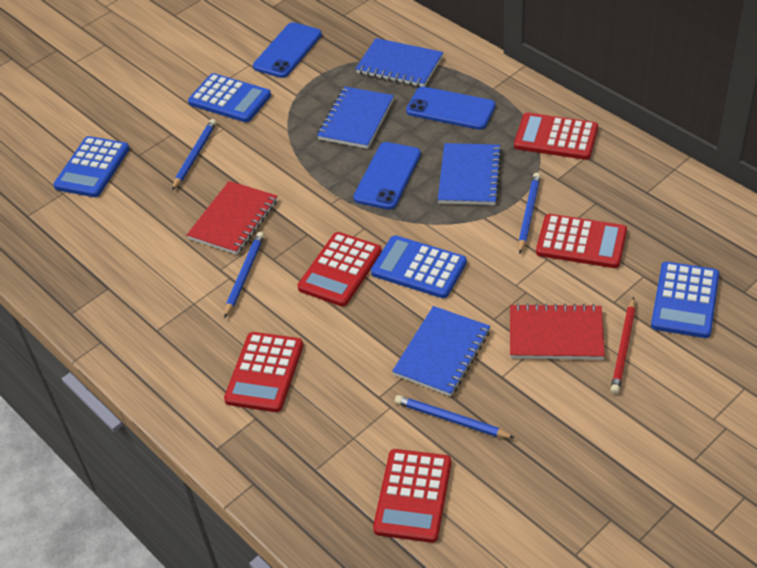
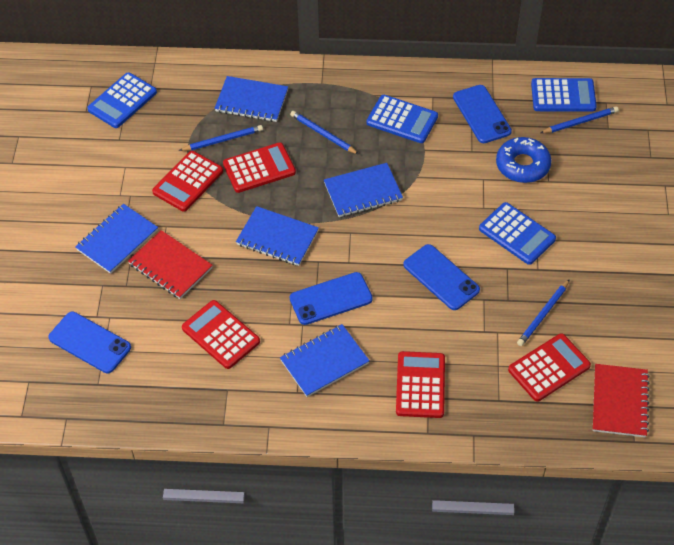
blue donut: none = 0 -> [496,137,552,183] = 1
blue notebook: [317,87,394,149] [356,38,443,87] [392,306,490,396] [438,143,502,205] = 4 -> [75,204,158,274] [214,76,288,122] [236,206,319,266] [280,324,370,397] [324,163,403,217] = 5
blue phone: [253,22,322,78] [353,142,421,210] [406,86,496,130] = 3 -> [48,312,131,373] [290,272,373,325] [403,244,480,310] [453,85,512,143] = 4
red pencil: [611,297,635,394] = 1 -> none = 0

